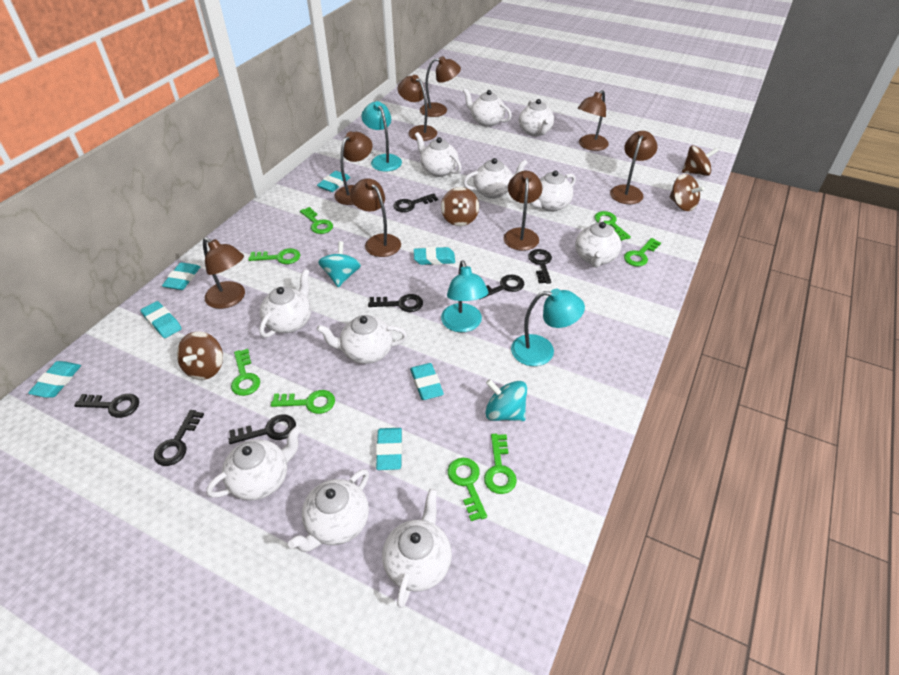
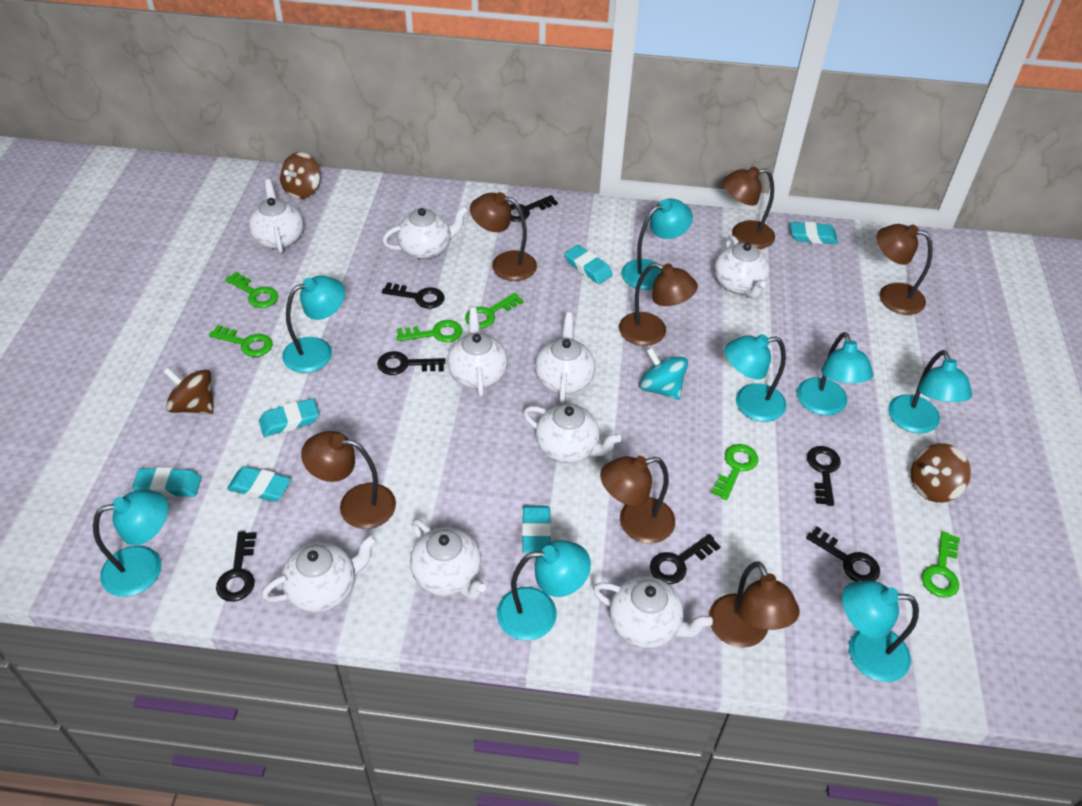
brown lamp: [203,237,245,309] [334,132,373,205] [350,178,401,257] [398,75,437,141] [420,56,461,117] [503,171,543,251] [578,90,609,151] [610,131,658,204] = 8 -> [301,431,396,529] [470,192,537,281] [600,456,675,544] [619,263,698,346] [709,561,800,648] [722,166,775,249] [876,224,933,315] = 7
brown spinning top: [177,331,223,380] [441,187,479,226] [669,174,705,211] [682,145,718,176] = 4 -> [164,368,213,414] [280,152,320,199] [911,443,971,503] = 3
green key: [231,349,260,396] [248,248,300,264] [271,390,335,414] [300,207,333,234] [448,458,487,521] [484,434,517,494] [594,211,631,241] [624,238,661,267] = 8 -> [209,325,273,357] [225,272,278,308] [397,320,463,342] [465,293,524,328] [711,444,758,500] [922,531,960,598] = 6
turquoise eraser: [28,361,81,398] [141,301,182,338] [162,262,200,290] [317,171,351,192] [376,428,402,470] [410,363,444,400] [414,247,455,265] = 7 -> [132,467,201,497] [227,466,291,502] [259,398,319,437] [522,506,551,553] [565,245,613,284] [790,222,838,244] = 6
turquoise lamp: [362,101,402,172] [441,260,489,332] [511,289,585,366] = 3 -> [93,490,168,597] [282,276,345,373] [497,540,591,641] [621,198,693,290] [725,334,786,422] [797,332,873,415] [842,581,919,682] [888,350,972,434] = 8
turquoise spinning top: [318,241,361,287] [485,379,527,421] = 2 -> [639,347,688,400] = 1
white teapot: [206,426,301,501] [259,269,311,338] [288,469,369,552] [317,315,407,364] [382,489,452,608] [415,132,462,177] [463,88,512,127] [463,158,528,199] [519,99,554,136] [530,170,576,212] [575,218,621,268] = 11 -> [249,179,304,254] [262,535,377,612] [382,206,468,260] [410,519,486,599] [447,307,508,397] [523,404,621,463] [535,313,595,403] [593,576,713,648] [714,235,770,298] = 9

